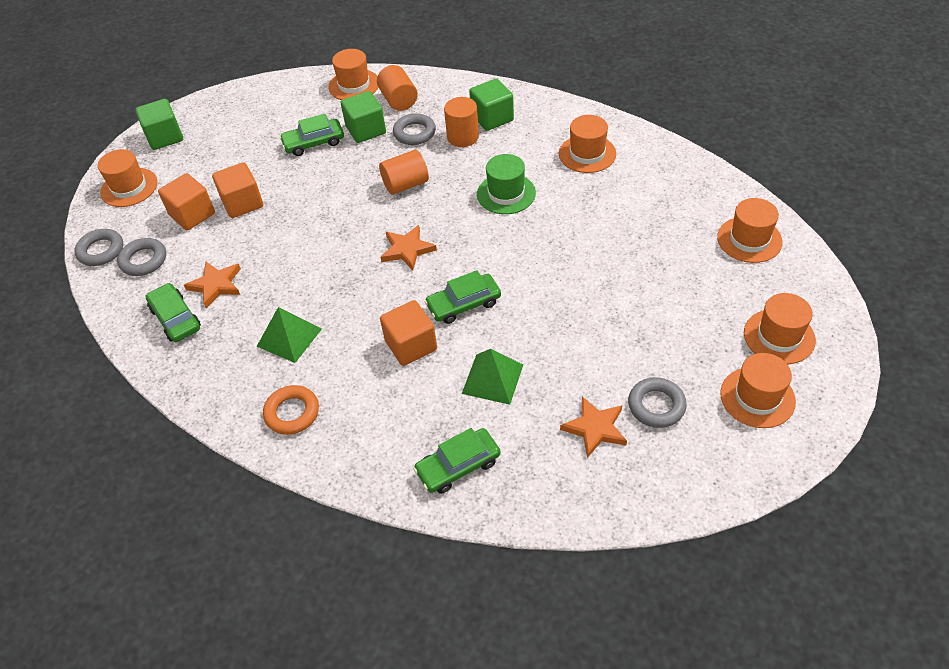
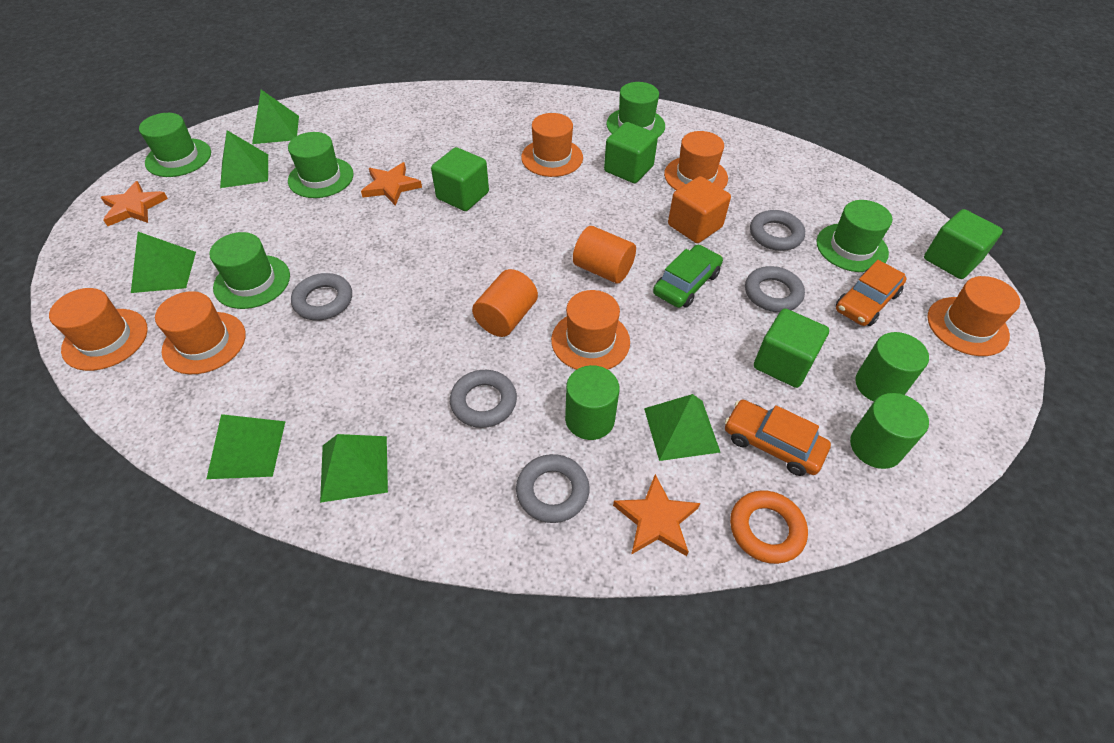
green car: [146,283,201,342] [279,114,344,156] [414,428,501,494] [424,270,501,324] = 4 -> [653,245,723,308] = 1
green cube: [136,99,183,150] [341,91,386,143] [469,78,514,131] = 3 -> [431,147,489,211] [604,122,658,183] [754,309,829,388] [924,209,1003,279] = 4
green cylinder: none = 0 -> [565,365,619,440] [850,393,929,469] [855,332,929,402] = 3
green hat: [477,154,536,214] = 1 -> [139,113,211,177] [209,232,290,309] [288,132,354,198] [606,82,665,137] [816,200,892,272] = 5
green pyramid: [257,307,322,363] [462,349,523,405] = 2 -> [131,232,196,293] [206,414,286,479] [220,130,268,188] [252,90,299,144] [320,434,388,503] [644,394,720,461] = 6
grey ring: [74,229,123,266] [117,238,166,276] [393,113,436,145] [628,377,687,428] = 4 -> [291,273,352,320] [450,370,517,428] [516,454,590,523] [745,266,805,312] [750,210,805,251] = 5
orange car: none = 0 -> [725,400,831,476] [836,260,907,326] = 2
orange cube: [158,173,215,230] [212,162,263,218] [380,300,437,366] = 3 -> [668,176,731,243] = 1
orange cylinder: [377,65,418,111] [379,150,429,195] [444,97,479,147] = 3 -> [472,269,538,337] [573,226,636,283] = 2

